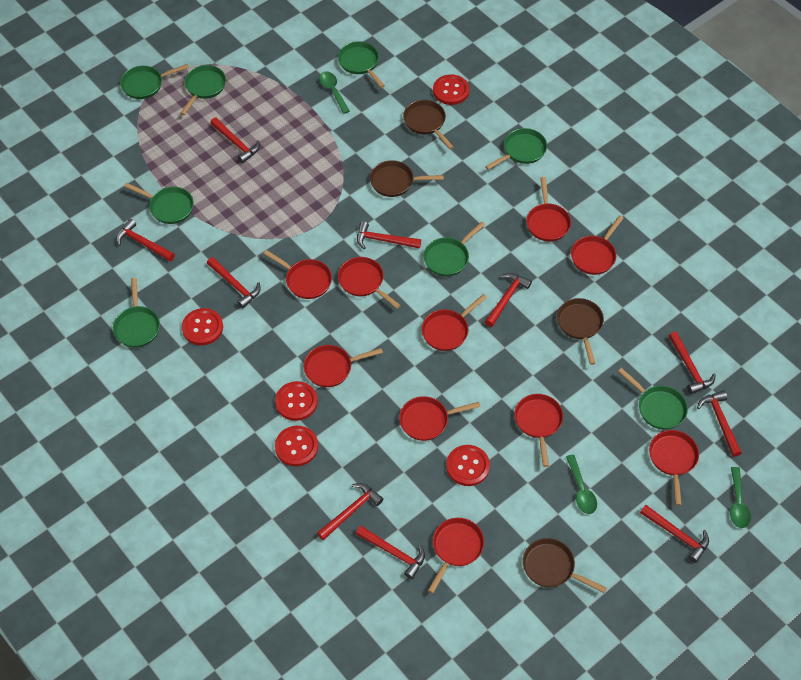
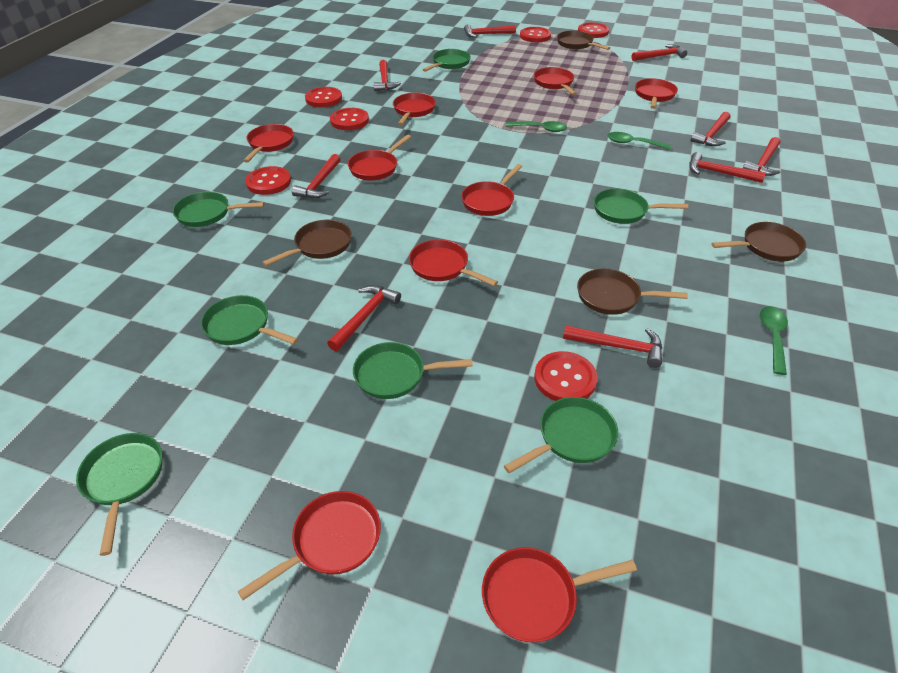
green pan: [113,278,160,348] [120,64,189,99] [124,183,194,224] [180,65,226,115] [338,41,385,88] [424,222,485,276] [485,128,547,170] [618,368,688,430] = 8 -> [76,433,162,556] [173,192,264,227] [201,295,298,345] [353,342,473,399] [423,49,471,72] [504,397,618,473] [594,188,688,224] = 7
red button: [182,308,223,345] [275,381,318,421] [275,426,318,466] [433,74,469,105] [446,445,490,486] = 5 -> [245,166,291,195] [305,87,342,107] [330,108,369,130] [520,27,551,42] [534,351,598,401] [578,23,609,38] = 6
red hammer: [116,219,175,261] [207,257,261,308] [210,117,260,163] [317,483,383,541] [356,526,425,579] [357,221,421,249] [485,273,532,327] [640,505,709,563] [669,332,716,394] [697,390,742,457] = 10 -> [292,154,341,198] [327,285,401,351] [373,60,401,91] [464,24,516,38] [563,325,662,368] [632,44,687,61] [689,152,766,183] [691,112,730,146] [743,137,781,176] = 9
red pan: [263,250,332,299] [304,345,383,387] [338,257,401,309] [399,396,481,441] [422,294,487,351] [428,518,484,593] [514,394,563,467] [526,177,571,241] [571,216,623,275] [649,430,699,506] = 10 -> [237,491,381,600] [243,124,294,163] [348,135,411,180] [393,93,436,126] [409,239,498,286] [461,164,522,216] [482,547,637,642] [534,67,577,95] [635,78,678,109] = 9

